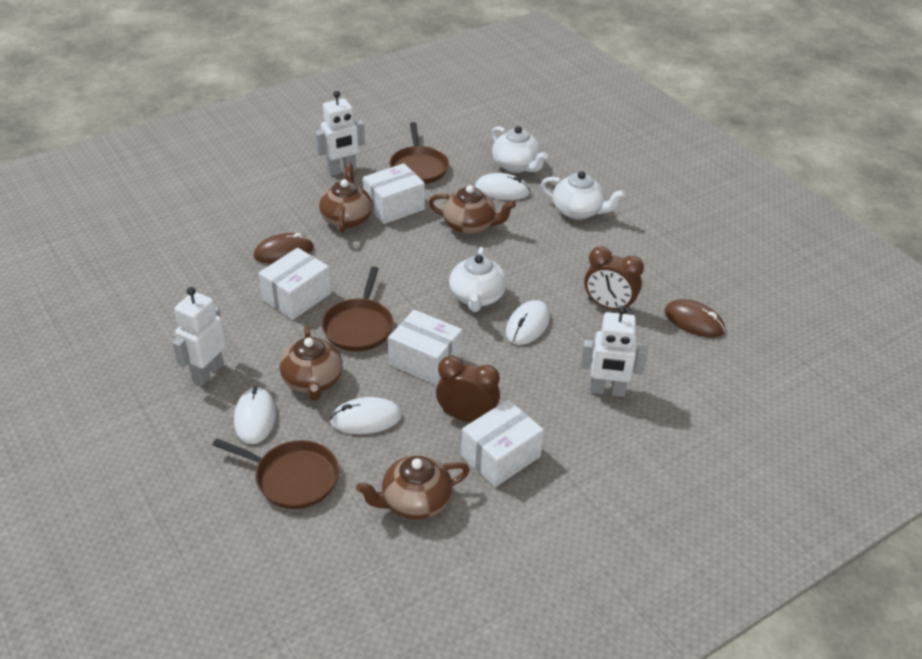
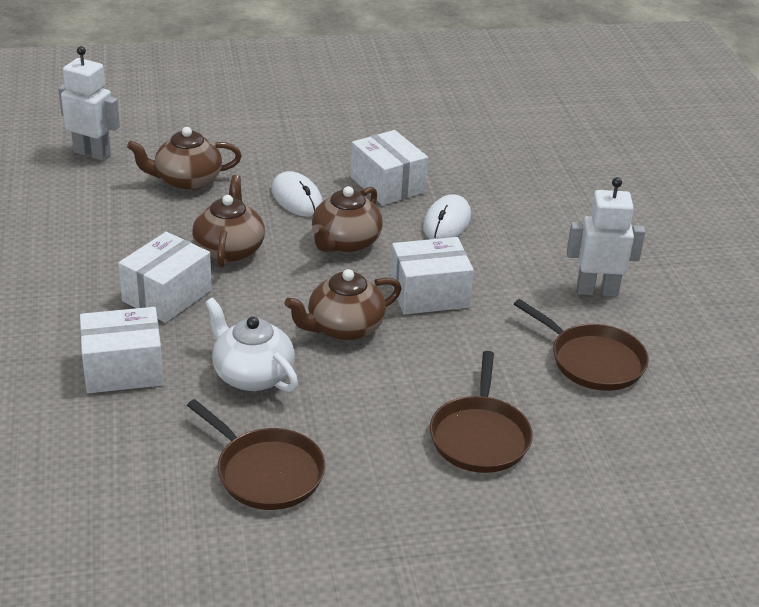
brown clock: [436,355,500,422] [584,246,644,313] = 2 -> none = 0
brown mouse: [254,233,314,264] [664,299,725,338] = 2 -> none = 0
white mouse: [234,386,276,444] [330,397,402,434] [475,173,530,200] [506,300,550,345] = 4 -> [272,171,323,217] [423,194,471,239] = 2
white robot: [172,287,226,385] [315,91,365,176] [581,305,648,397] = 3 -> [58,46,120,161] [567,177,645,296] = 2
white teapot: [449,247,507,312] [492,126,548,173] [541,171,625,220] = 3 -> [205,298,298,392] = 1

